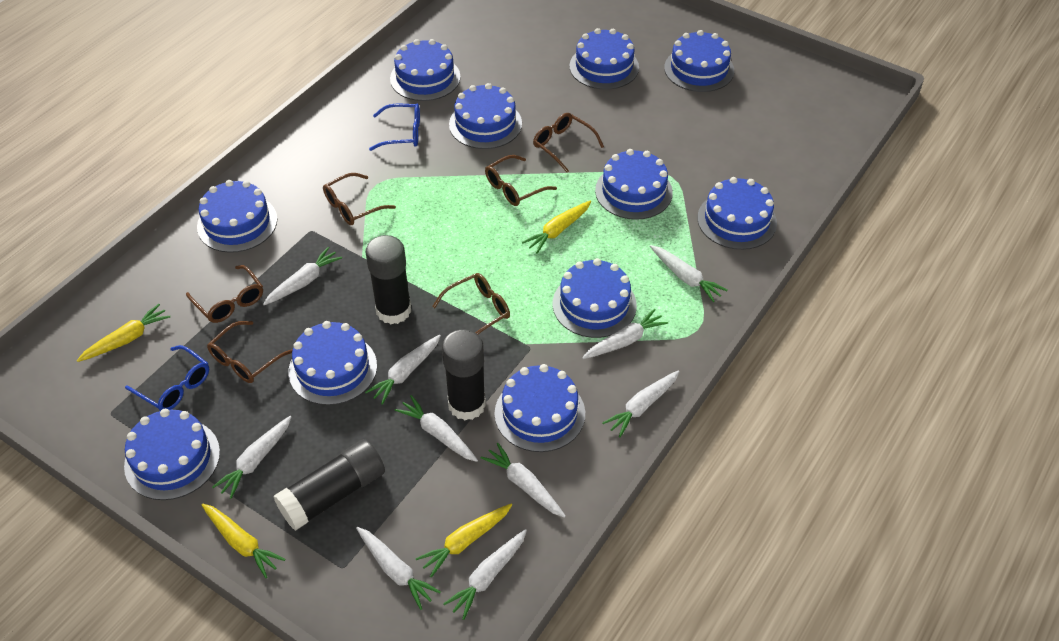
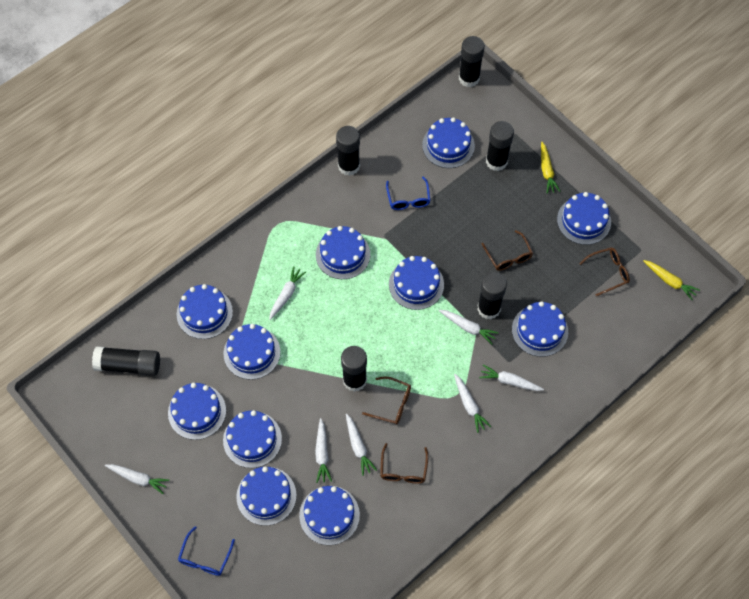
black glue stick: [274,439,385,531] [366,235,411,324] [442,330,486,420] = 3 -> [92,346,160,376] [336,126,360,176] [341,346,367,392] [459,36,485,87] [477,272,507,320] [486,121,514,171] = 6
brown glasses: [186,265,263,323] [207,321,293,383] [323,173,396,225] [432,273,510,335] [485,155,557,206] [533,113,604,173] = 6 -> [362,376,411,424] [380,443,428,484] [482,230,533,271] [579,247,630,296] = 4
white carrot: [212,416,291,499] [263,247,342,305] [356,527,441,610] [365,335,441,405] [395,395,478,462] [443,529,527,620] [480,443,566,518] [582,309,668,359] [602,370,680,437] [650,245,727,302] = 10 -> [105,464,169,494] [269,266,306,320] [315,418,332,483] [346,414,377,476] [439,310,499,344] [454,374,491,433] [479,365,544,391] = 7
yellow carrot: [77,304,170,362] [201,504,286,578] [415,504,512,578] [522,200,591,253] = 4 -> [541,142,561,194] [643,260,700,300] = 2

